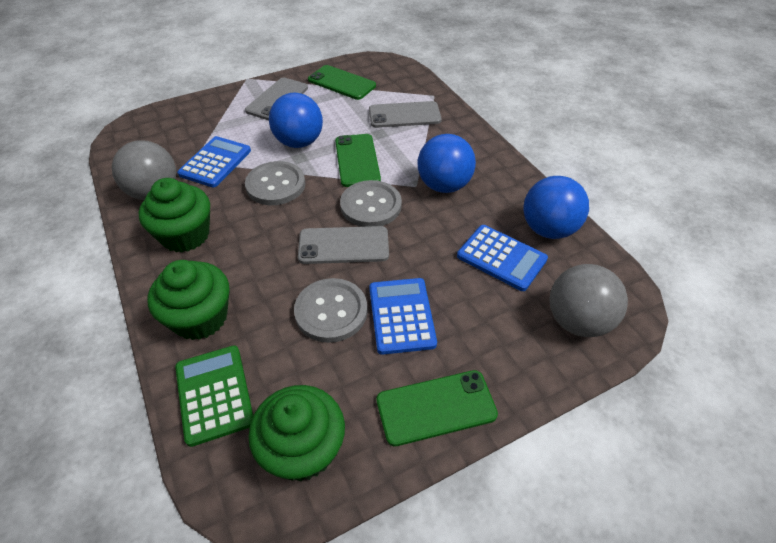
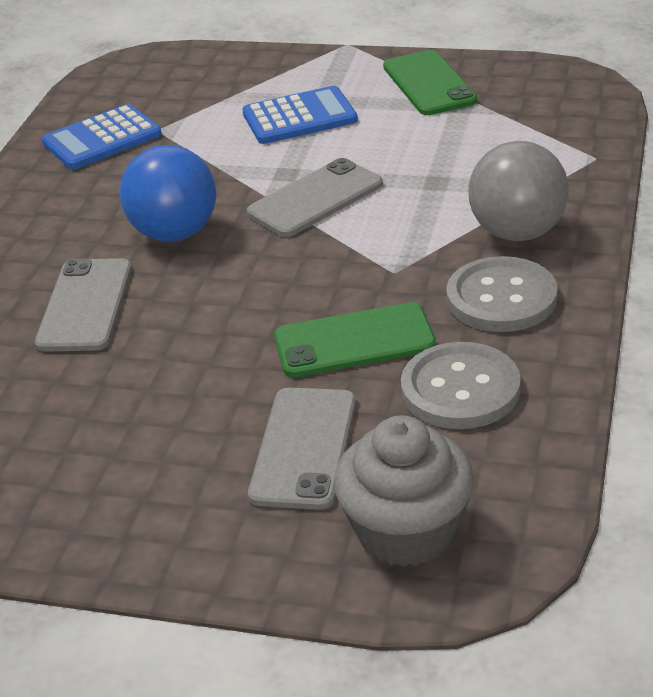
blue ball: [269,93,323,148] [418,134,476,193] [523,176,589,239] = 3 -> [120,145,216,242] = 1
blue calculator: [177,136,251,188] [369,278,437,355] [457,225,548,291] = 3 -> [42,104,162,170] [242,86,358,144] = 2
green calculator: [175,345,253,447] = 1 -> none = 0
green cupcake: [138,178,210,252] [147,260,230,340] [248,385,345,481] = 3 -> none = 0
green phone: [308,65,376,100] [335,134,381,187] [377,370,498,446] = 3 -> [274,302,436,377] [383,50,477,115] = 2
grey ball: [112,140,176,200] [550,264,628,337] = 2 -> [468,141,569,241] = 1
grey button: [245,161,305,205] [294,278,368,343] [340,180,402,227] = 3 -> [401,342,521,429] [446,256,558,332] = 2
grey cupcake: none = 0 -> [334,415,474,567] = 1

